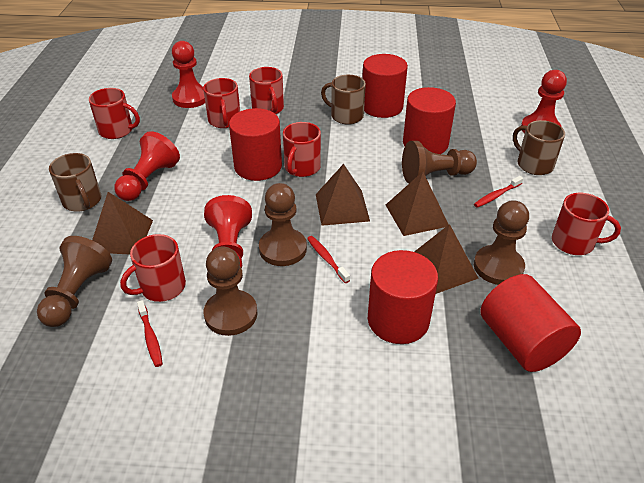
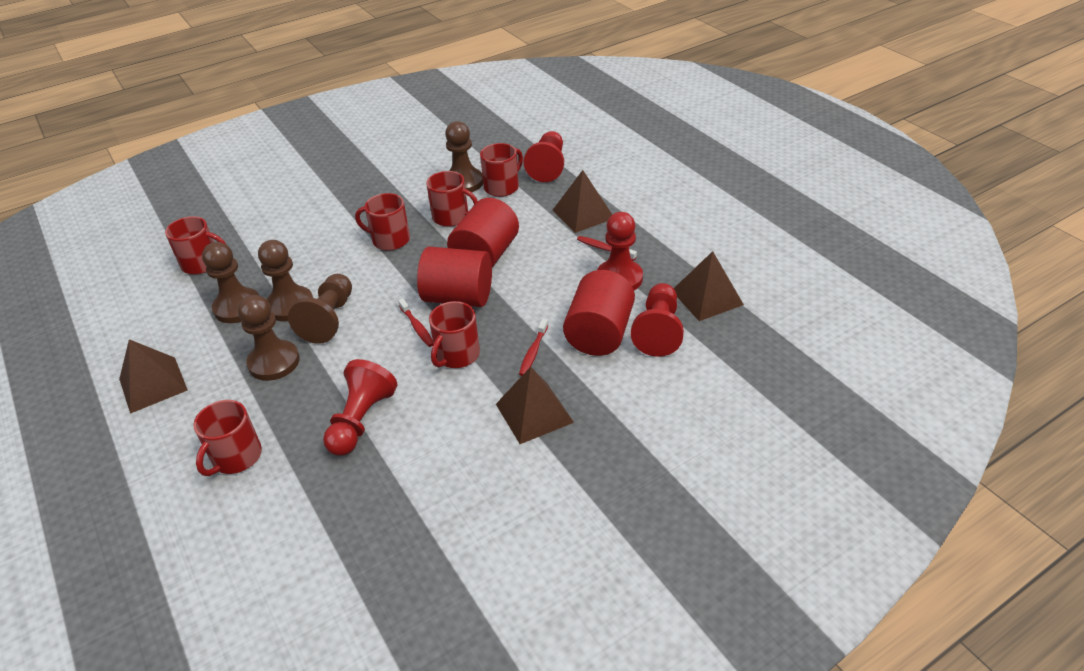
brown mug: [49,153,101,212] [321,75,366,125] [513,120,565,175] = 3 -> none = 0
red cylinder: [229,108,282,181] [362,54,408,118] [368,250,438,344] [403,87,456,154] [481,274,581,372] = 5 -> [417,247,492,307] [447,198,519,268] [563,270,635,356] = 3

